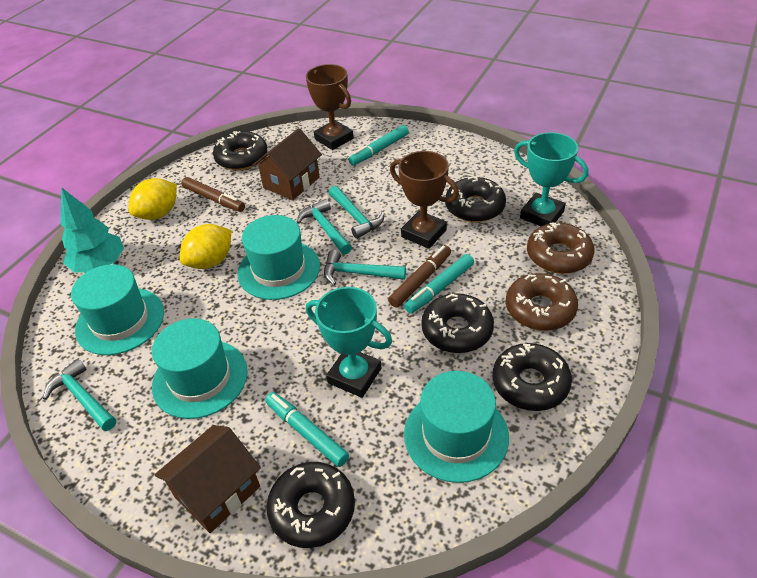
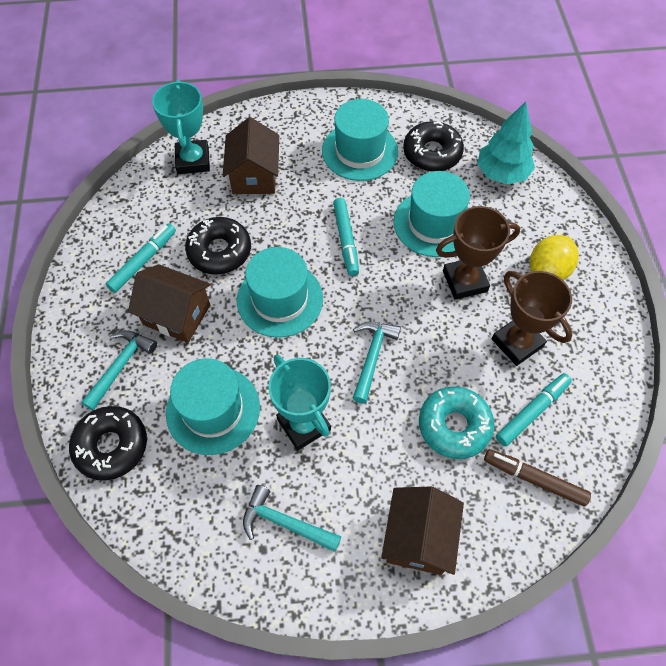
black donut: [213,131,267,170] [266,462,355,548] [421,293,494,353] [445,176,506,222] [493,343,572,411] = 5 -> [69,406,147,481] [185,217,251,275] [403,121,464,171] = 3
brown donut: [506,273,578,331] [527,223,594,274] = 2 -> none = 0
brown house: [154,425,261,533] [253,128,322,200] = 2 -> [128,264,211,343] [223,117,279,194] [381,487,464,575] = 3
brown marker: [181,177,245,212] [388,245,451,308] = 2 -> [484,449,591,507] = 1
turquoise donut: none = 0 -> [419,387,494,459] = 1
turquoise hammer: [43,359,116,431] [296,199,352,255] [324,250,406,285] [329,186,384,239] = 4 -> [81,330,157,410] [243,485,341,552] [353,322,401,403] = 3
yellow lemon: [128,178,177,220] [180,224,231,269] = 2 -> [530,235,579,280] = 1

